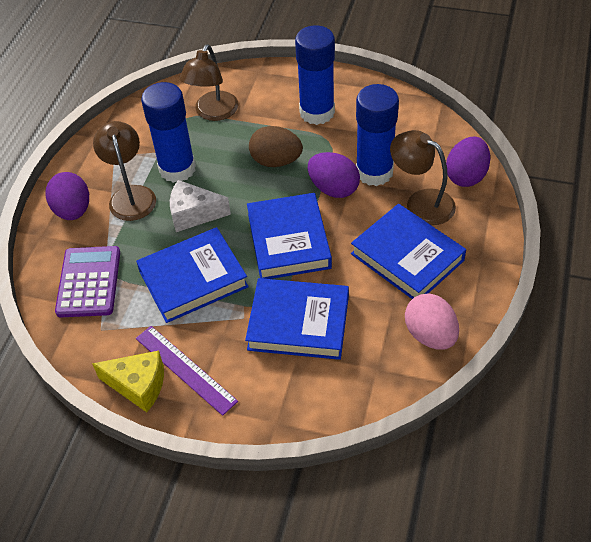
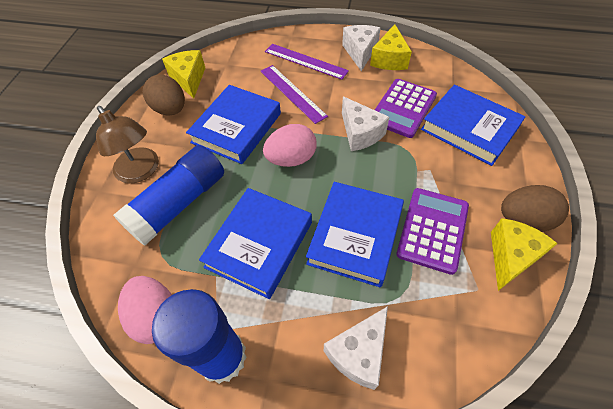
blue glue stick: [141,82,196,183] [295,25,335,125] [356,84,399,186] = 3 -> [113,145,224,245] [152,289,247,384] = 2
brown egg: [249,126,303,167] = 1 -> [143,74,185,116] [501,185,569,232] = 2
brown lamp: [93,121,156,221] [179,44,238,121] [390,130,456,225] = 3 -> [96,106,159,183] = 1
pink egg: [405,293,459,350] = 1 -> [118,276,172,344] [263,124,317,167] = 2
purple calculator: [55,246,120,317] = 1 -> [375,79,437,138] [396,188,469,275] = 2
purple egg: [46,172,89,220] [308,152,360,198] [446,137,490,187] = 3 -> none = 0
purple ruler: [136,326,238,416] = 1 -> [261,65,328,124] [265,44,349,80] = 2
white cheese: [170,180,231,232] = 1 -> [324,306,388,390] [342,25,380,71] [342,96,389,151] = 3
yellow cheese: [92,351,164,412] = 1 -> [162,50,205,99] [370,24,412,70] [491,218,558,291] = 3

